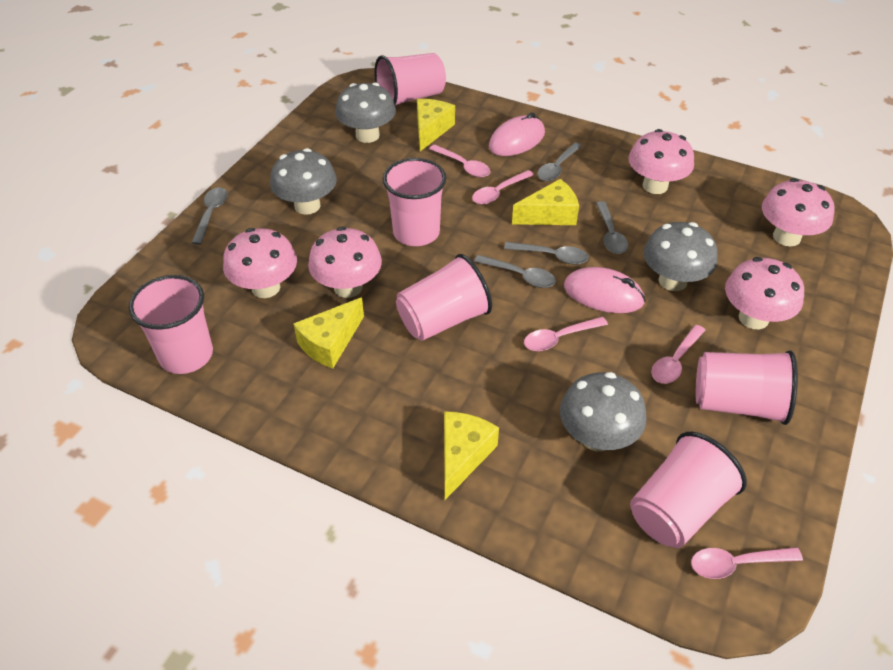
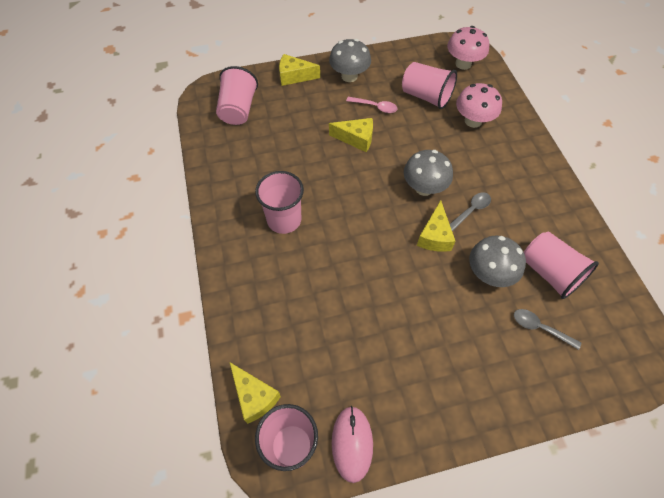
grey mushroom: [270,148,337,215] [335,83,396,143] [560,372,646,451] [643,222,717,291] = 4 -> [329,39,371,82] [404,150,453,196] [469,236,526,287] = 3
grey spoon: [191,187,228,245] [474,255,556,288] [504,242,589,265] [537,142,582,181] [596,201,628,254] = 5 -> [450,192,491,232] [514,309,581,350] = 2
pink cup: [129,275,213,374] [374,53,446,105] [383,158,446,246] [396,254,492,341] [630,432,747,548] [696,350,798,425] = 6 -> [216,66,258,125] [255,171,304,234] [255,404,318,471] [402,62,457,109] [524,231,599,299] = 5
pink mouse: [489,113,545,156] [564,267,646,313] = 2 -> [332,406,373,483] = 1
pink mushroom: [223,228,297,298] [308,227,382,298] [629,129,694,194] [725,257,804,329] [762,178,835,246] = 5 -> [447,26,489,70] [456,83,502,128] = 2
pink spoon: [429,145,490,177] [472,170,534,205] [524,317,608,351] [651,325,705,384] [691,547,803,579] = 5 -> [346,97,398,113] = 1

